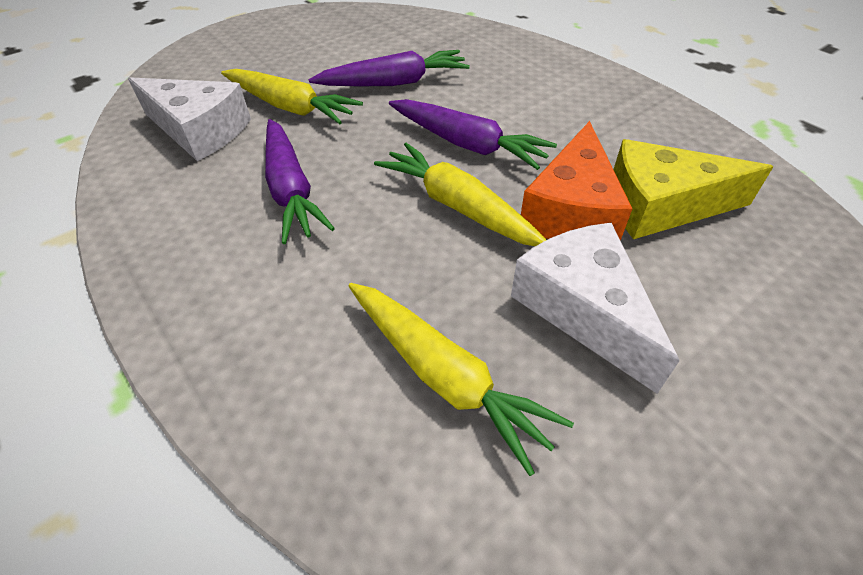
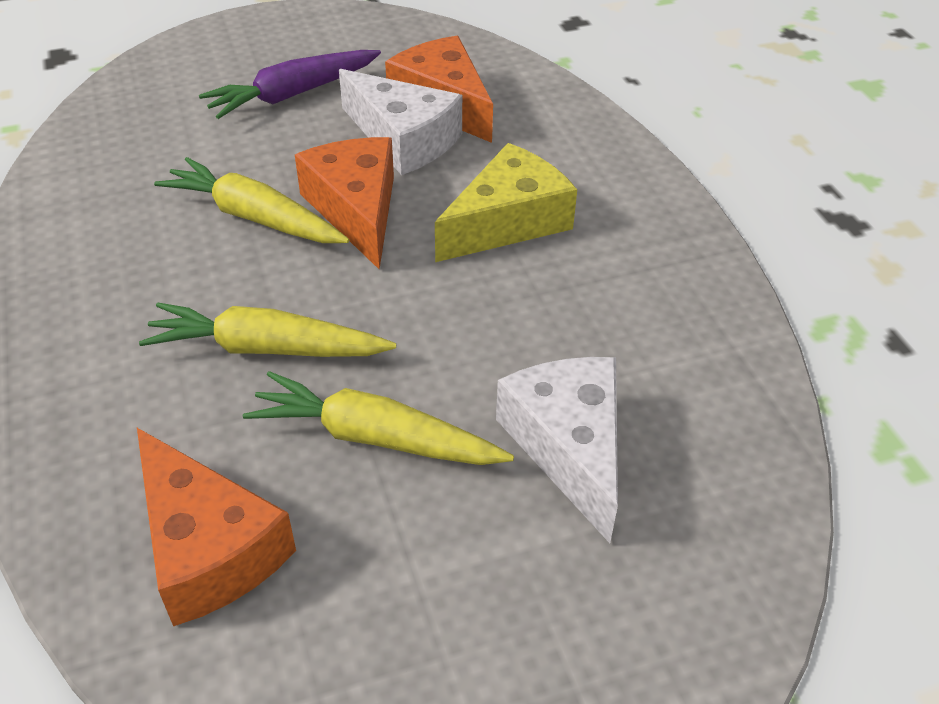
orange cheese: [521,121,632,241] = 1 -> [137,428,296,626] [295,137,394,270] [385,36,493,143] = 3
purple carrot: [265,119,335,244] [309,50,470,86] [389,99,557,170] = 3 -> [199,50,381,119] = 1

